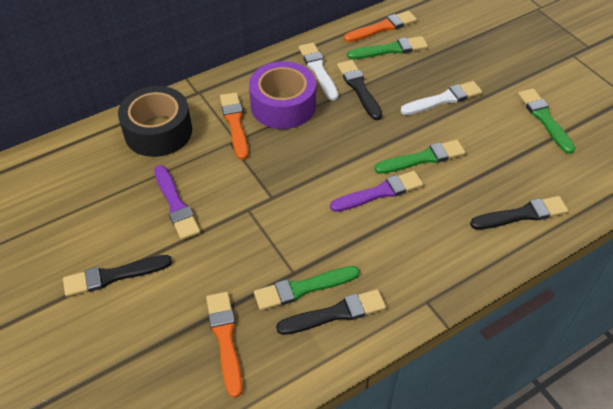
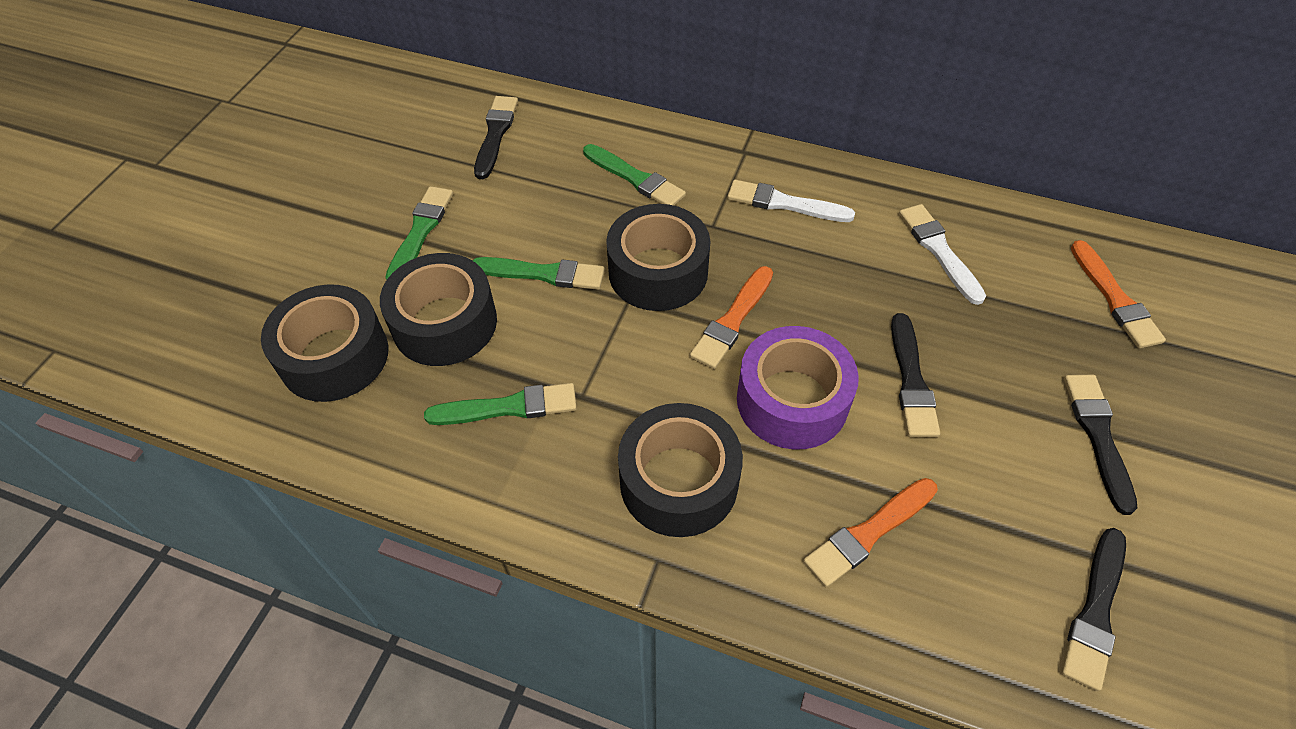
black tape: [118,86,192,157] = 1 -> [261,284,388,402] [380,253,497,366] [606,204,710,311] [618,403,743,537] = 4
purple brush: [154,165,200,240] [330,171,423,212] = 2 -> none = 0

